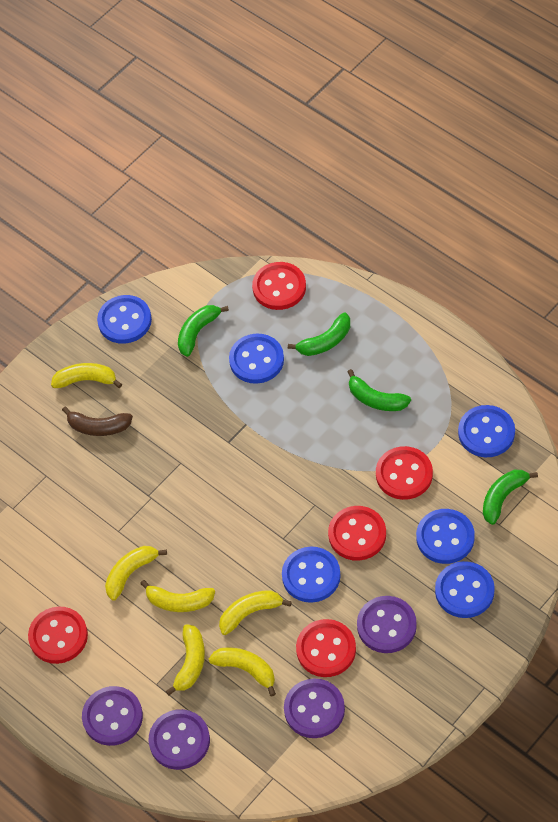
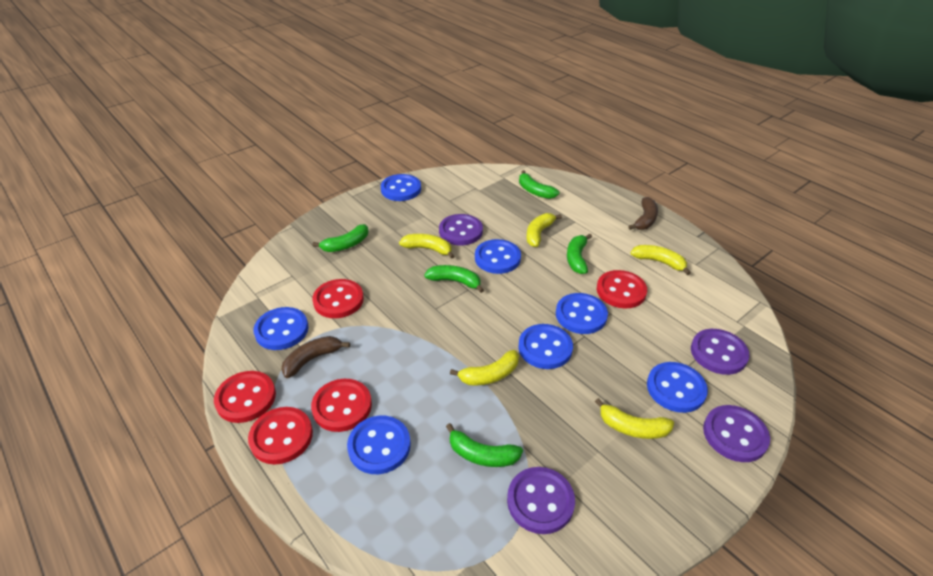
blue button: [97,295,152,344] [229,333,284,384] [282,547,341,603] [416,509,475,564] [435,561,495,618] [458,405,515,457] = 6 -> [254,307,309,350] [347,416,411,474] [381,174,421,201] [475,239,521,274] [518,324,573,369] [556,293,608,334] [647,362,708,413] = 7
brown banana: [62,407,133,436] = 1 -> [281,336,350,378] [628,197,658,230] = 2
green banana: [178,305,229,357] [288,313,350,356] [347,369,411,411] [483,470,538,525] = 4 -> [312,224,368,252] [424,265,484,293] [446,423,523,467] [519,170,559,199] [567,234,592,274] = 5
yellow banana: [51,363,122,388] [105,546,167,601] [140,580,215,612] [166,624,205,695] [209,647,276,697] [219,590,292,635] = 6 -> [399,234,454,259] [450,350,519,385] [526,213,562,247] [595,398,674,439] [631,245,691,275] = 5

